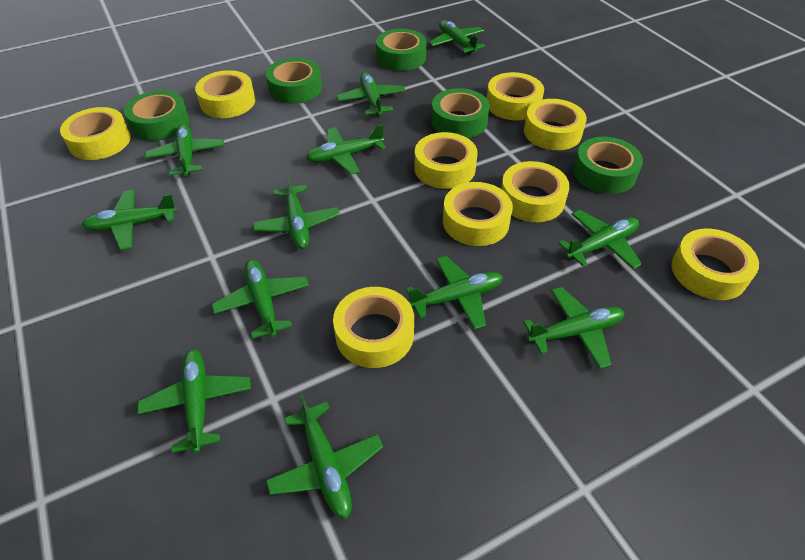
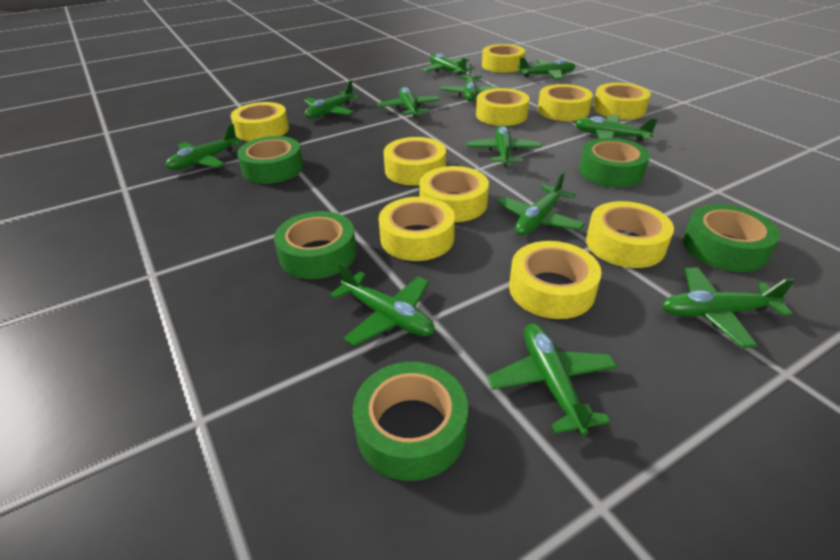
yellow tape: [60,107,131,160] [195,70,255,118] [333,287,414,368] [414,132,478,189] [443,182,513,246] [487,72,544,120] [501,161,570,222] [524,99,587,150] [671,229,759,300] = 9 -> [231,102,289,141] [379,197,455,261] [384,137,446,186] [419,166,489,222] [476,88,530,126] [482,44,525,73] [509,241,602,319] [538,84,593,121] [586,201,674,268] [593,83,651,120] = 10

